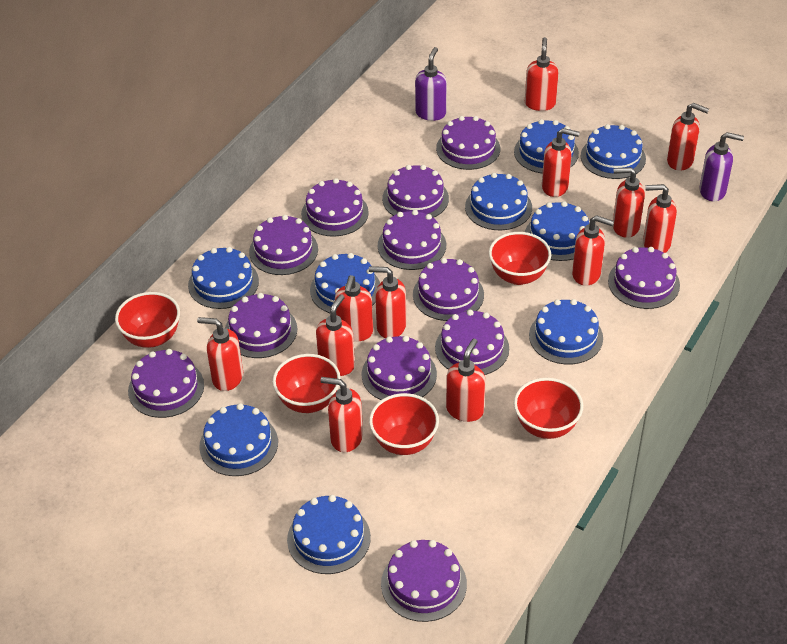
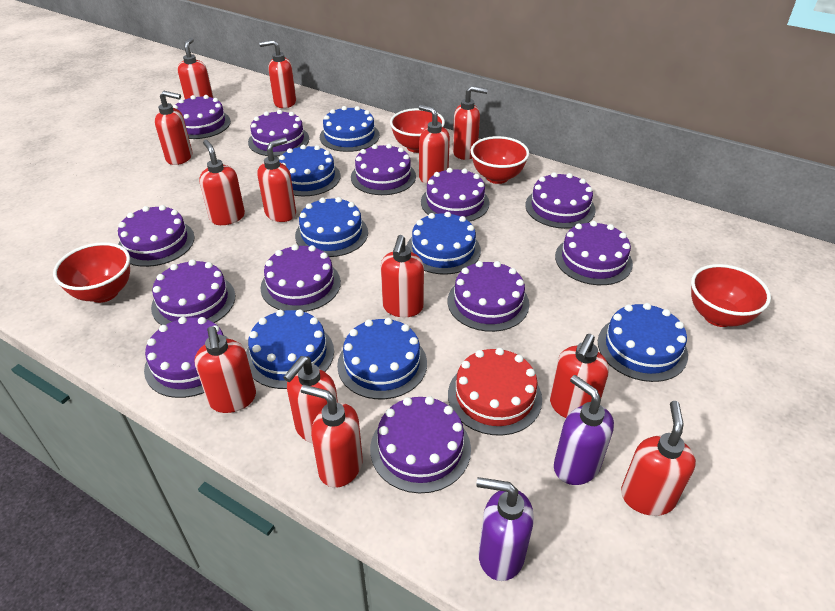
blue cake: [188,247,259,309] [199,403,278,476] [287,495,371,574] [310,253,380,313] [465,173,532,230] [514,119,579,174] [525,201,589,261] [529,299,603,364] [581,124,646,179] = 9 -> [246,309,334,389] [279,145,340,196] [295,197,368,257] [320,106,380,152] [337,318,427,399] [407,212,481,275] [598,303,688,382] = 7
red bowl: [115,292,180,348] [273,354,341,413] [369,393,439,455] [489,232,551,285] [514,378,583,439] = 5 -> [53,242,130,303] [390,108,445,153] [471,136,529,184] [691,264,771,327] = 4
red cake: none = 0 -> [448,348,542,436] = 1
red soap dispenser: [197,317,243,391] [316,294,355,376] [320,377,363,452] [335,275,373,342] [369,266,406,338] [446,339,486,422] [525,37,559,111] [542,128,580,197] [572,215,614,286] [613,167,645,238] [643,184,677,253] [667,103,709,171] = 12 -> [155,91,193,165] [177,38,213,99] [195,326,256,413] [199,140,245,225] [257,137,296,222] [259,40,296,108] [283,356,338,443] [301,385,363,488] [381,235,424,317] [419,105,450,184] [453,86,488,160] [550,334,609,418] [621,401,696,516] = 13

